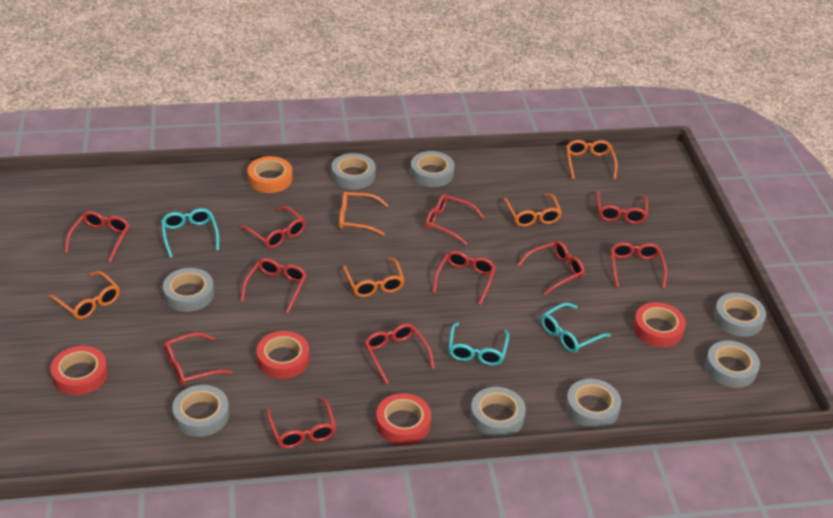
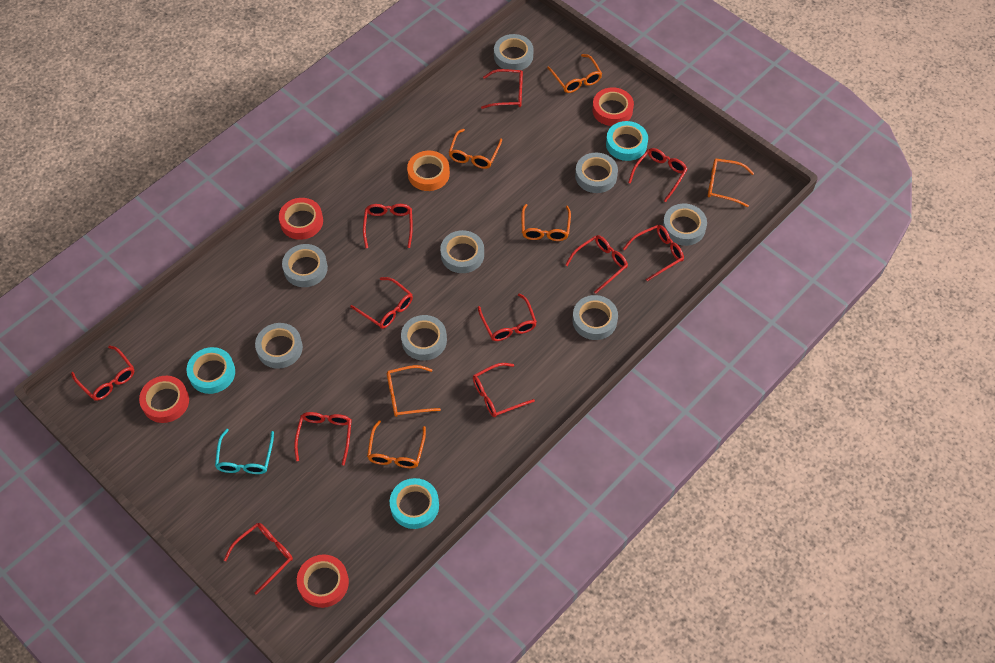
orange glasses: [49,271,120,319] [339,192,388,236] [343,258,405,297] [503,194,562,227] [566,140,618,179] = 5 -> [367,420,426,468] [387,365,441,417] [448,129,502,169] [521,204,571,241] [547,54,602,93] [708,159,754,207] = 6
turquoise glasses: [161,208,219,258] [448,322,509,366] [541,303,611,353] = 3 -> [215,429,274,474] = 1
turquoise tape: none = 0 -> [187,347,235,394] [390,478,439,529] [606,121,648,161] = 3

